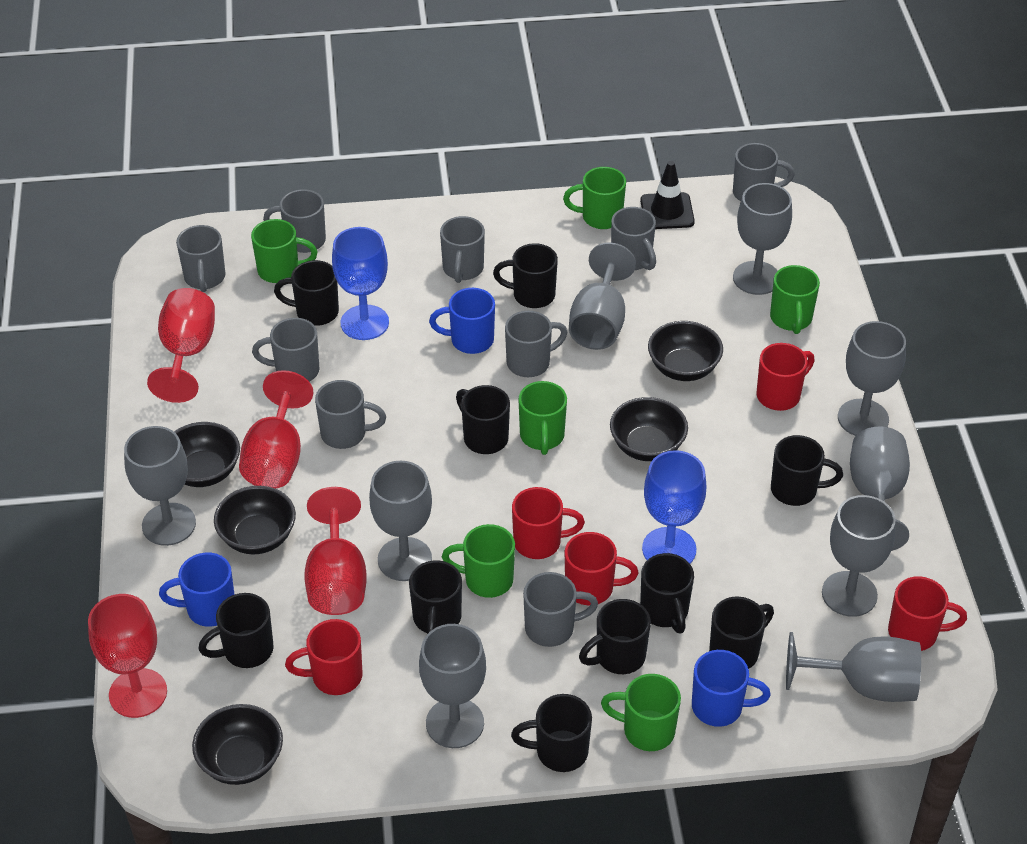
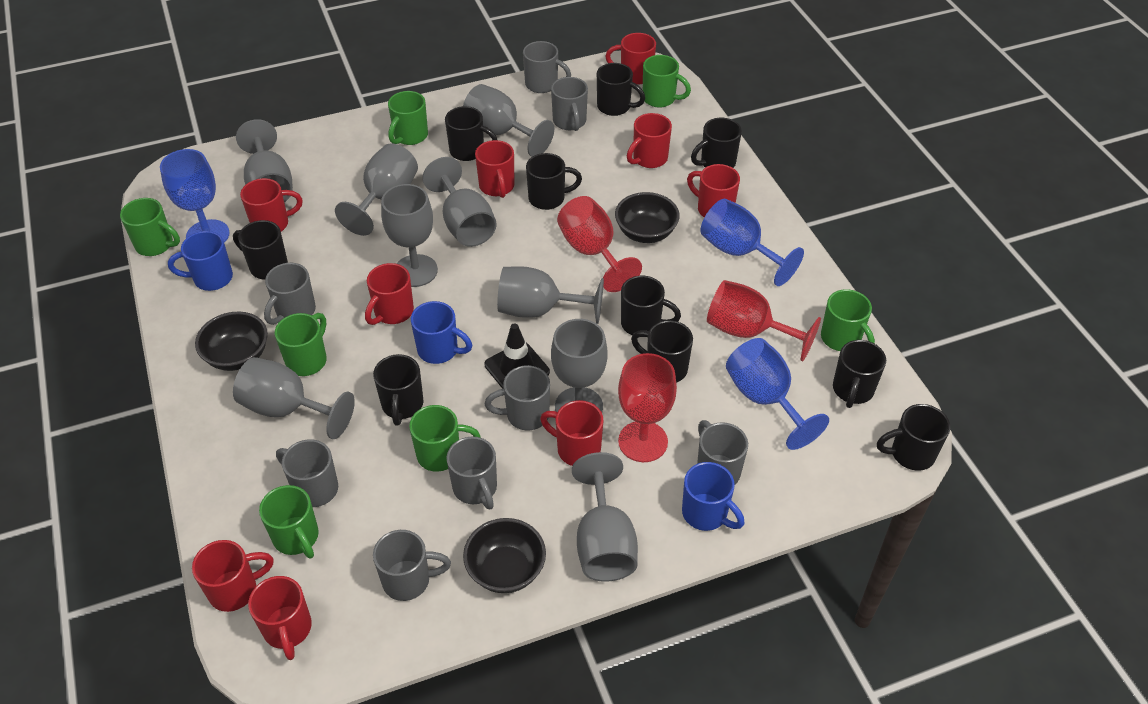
black bowl: [174,422,240,487] [192,704,283,785] [214,486,296,554] [610,397,688,461] [648,321,723,381] = 5 -> [195,312,268,371] [463,518,546,593] [615,192,680,243] = 3
blue goblet: [332,227,389,340] [642,450,706,564] = 2 -> [160,149,230,243] [700,199,804,286] [726,338,829,450] = 3
green mug: [251,219,318,283] [442,524,515,598] [518,381,567,455] [563,167,626,229] [601,674,681,751] [770,265,820,334] = 6 -> [120,198,180,256] [259,485,319,558] [275,313,327,376] [388,91,428,145] [409,405,480,472] [643,55,691,108] [821,289,875,351] = 7
grey mug: [176,225,226,292] [252,318,319,382] [263,189,326,253] [315,380,386,449] [440,216,485,283] [505,311,567,377] [523,572,598,647] [611,207,656,270] [733,143,794,201] = 9 -> [264,263,316,325] [276,439,338,507] [373,530,451,601] [446,437,497,510] [485,365,550,431] [523,41,571,93] [551,77,588,131] [697,420,748,484] = 8
red goblet: [88,594,167,718] [147,288,215,403] [239,370,313,489] [304,487,367,615] = 4 -> [557,196,642,292] [618,353,677,462] [707,280,821,361] = 3
red mug: [285,619,362,695] [512,487,585,559] [565,532,638,605] [756,343,815,411] [888,576,967,651] = 5 -> [192,540,274,612] [240,178,302,231] [248,576,312,660] [365,263,414,325] [475,140,515,198] [540,400,604,466] [605,33,656,85] [627,113,672,168] [687,164,740,217] = 9

